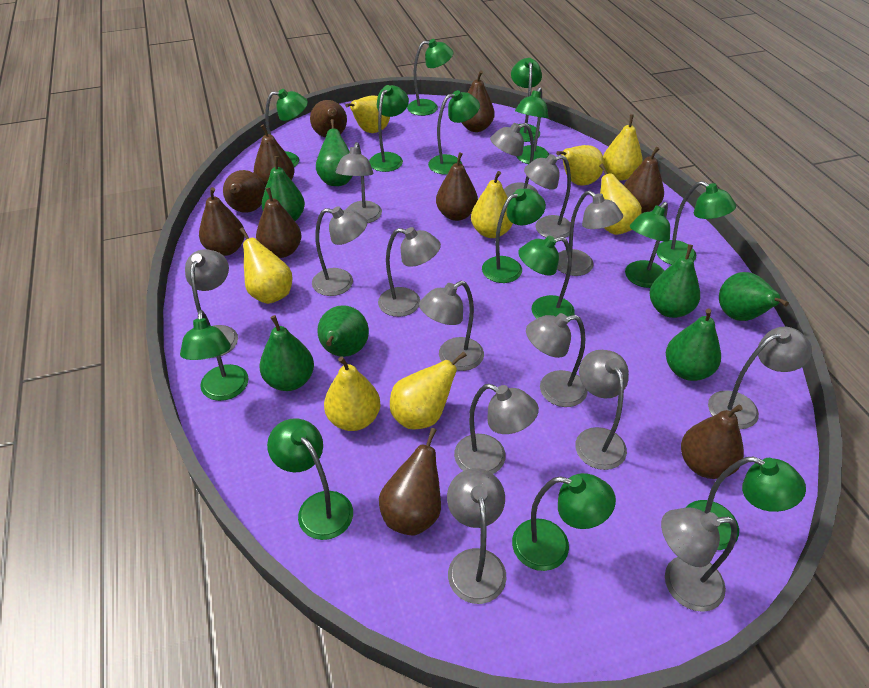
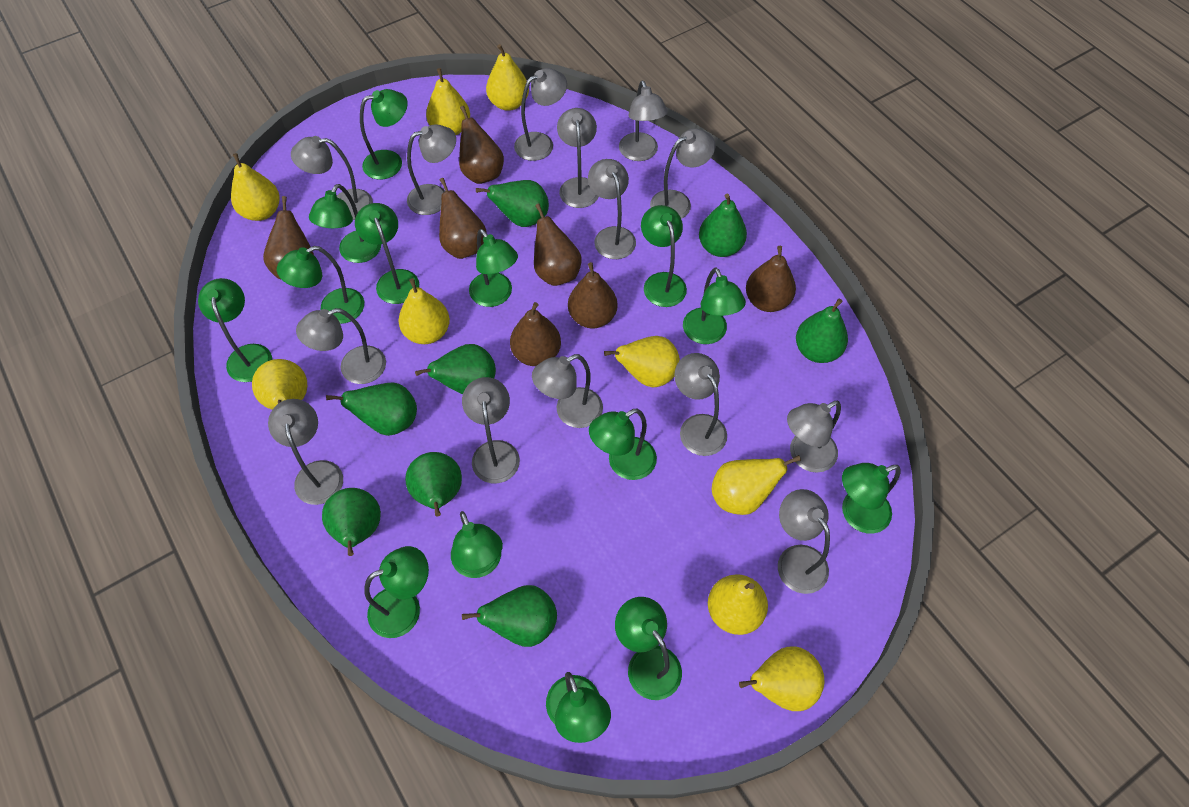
brown pear: [199,187,245,256] [223,170,265,213] [254,124,294,187] [256,187,301,258] [310,100,347,138] [379,428,441,535] [436,152,478,221] [461,71,495,132] [624,147,664,214] [681,404,744,479] = 10 -> [263,196,314,280] [439,178,486,259] [459,106,504,184] [510,302,561,366] [534,204,581,286] [568,262,618,328] [746,246,796,312] = 7
green pear: [259,315,314,391] [262,156,305,221] [316,119,353,186] [317,305,369,357] [649,244,700,318] [666,309,721,381] [719,272,789,321] = 7 -> [322,488,381,556] [326,383,417,436] [405,452,462,517] [415,344,496,394] [462,585,557,647] [476,180,549,227] [699,193,747,257] [796,299,848,363] = 8
yellow pear: [240,227,293,304] [324,356,380,431] [345,96,390,133] [390,351,467,429] [471,171,513,238] [556,145,604,186] [599,164,642,235] [603,115,643,181] = 8 -> [231,153,280,221] [252,359,307,410] [399,278,450,344] [426,68,470,135] [486,44,529,111] [604,336,680,387] [708,574,768,635] [712,455,801,515] [739,646,824,711] = 9

